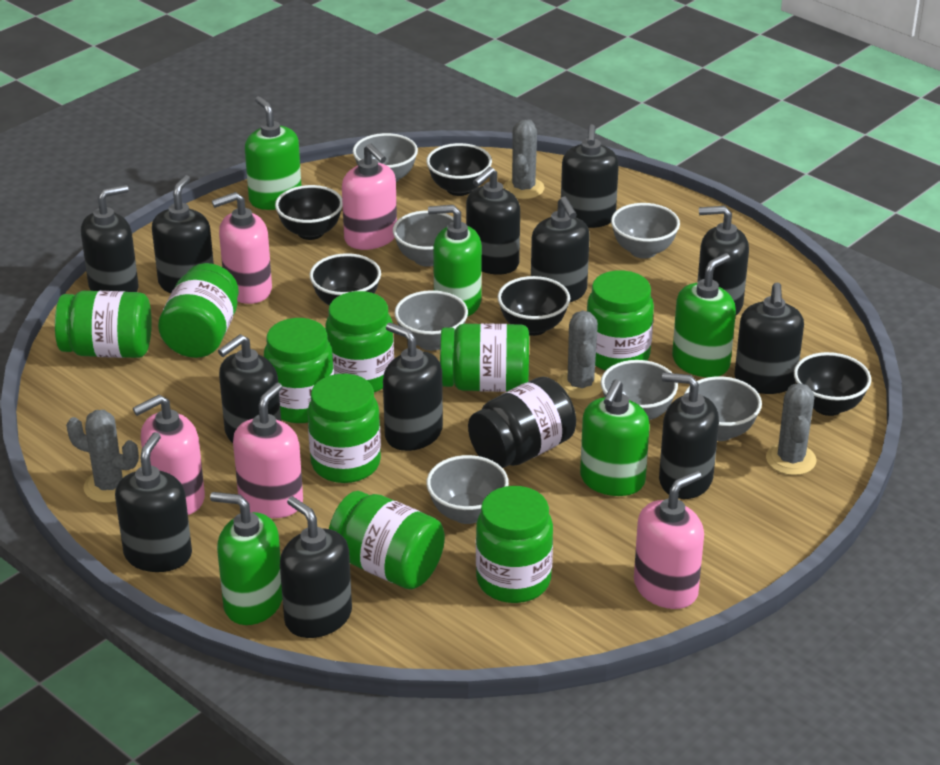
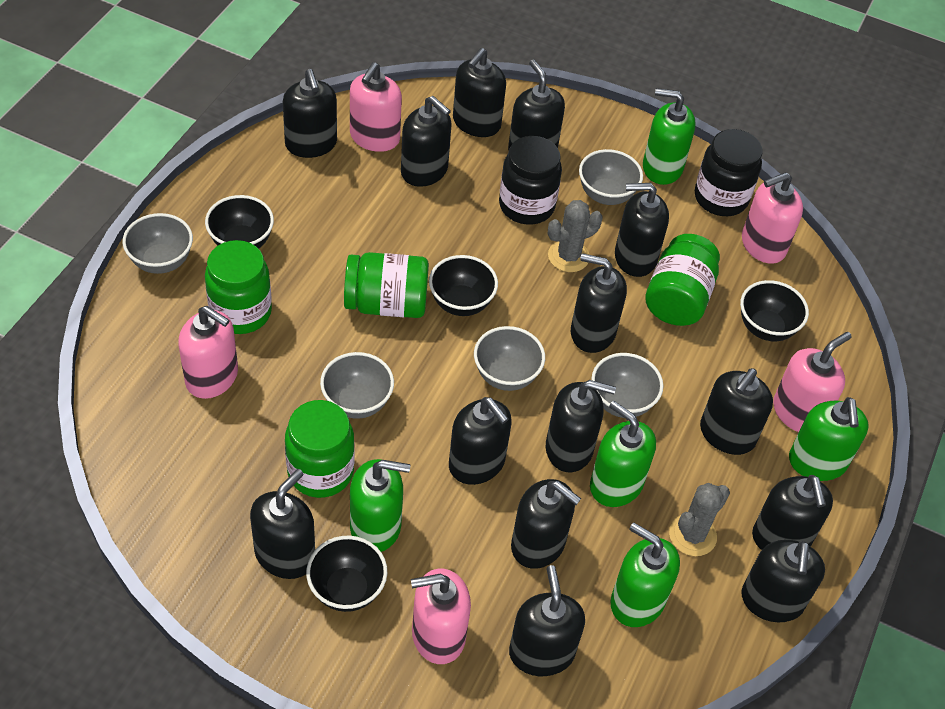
black bowl: [275,185,343,240] [310,253,381,305] [426,143,492,196] [498,276,570,336] [794,352,871,416] = 5 -> [205,195,274,249] [306,536,387,612] [429,255,498,316] [740,280,809,341] = 4
black jar: [468,377,576,468] = 1 -> [499,136,562,225] [695,129,762,216] = 2
black soap dispenser: [81,185,139,292] [115,432,192,572] [152,175,214,293] [218,334,281,443] [280,496,352,638] [383,323,443,451] [466,167,520,274] [531,197,590,302] [561,124,619,228] [659,372,719,499] [697,206,749,315] [734,282,804,394] = 12 -> [250,469,315,579] [283,69,337,158] [401,96,452,187] [449,397,512,485] [453,48,506,137] [508,59,565,150] [509,565,585,676] [511,479,581,569] [546,380,616,472] [571,253,627,353] [615,183,669,277] [700,368,773,455] [741,540,825,622] [752,475,833,550] = 14
green jar: [55,291,152,358] [158,263,239,358] [264,318,334,423] [307,374,381,483] [325,291,394,392] [329,491,445,589] [440,323,529,392] [476,486,553,603] [587,270,654,370] = 9 -> [205,240,272,334] [285,400,355,498] [344,252,429,318] [645,234,720,326] = 4
grey bowl: [353,133,418,183] [393,210,453,267] [394,290,468,351] [426,455,509,524] [601,360,678,420] [611,203,680,259] [684,376,762,441] = 7 -> [122,213,193,274] [320,352,394,419] [474,326,545,391] [579,149,643,205] [591,353,663,418] = 5
grey cactus: [66,410,139,503] [503,119,544,199] [557,311,603,399] [766,383,816,475] = 4 -> [548,200,603,272] [669,483,730,556] = 2

